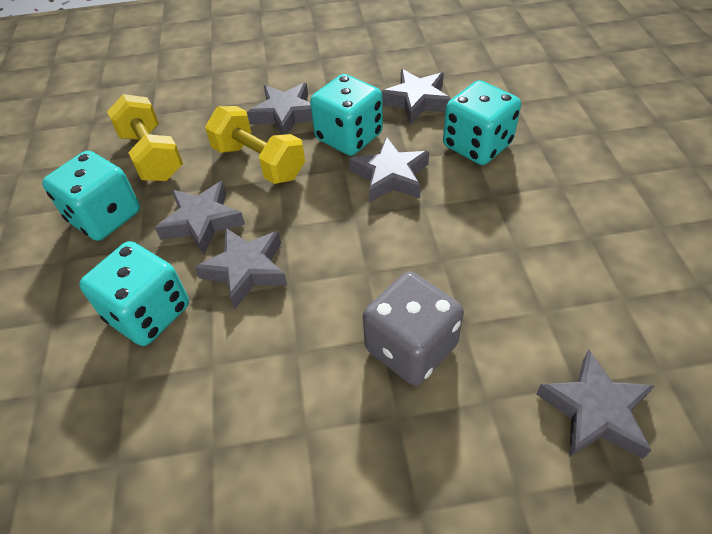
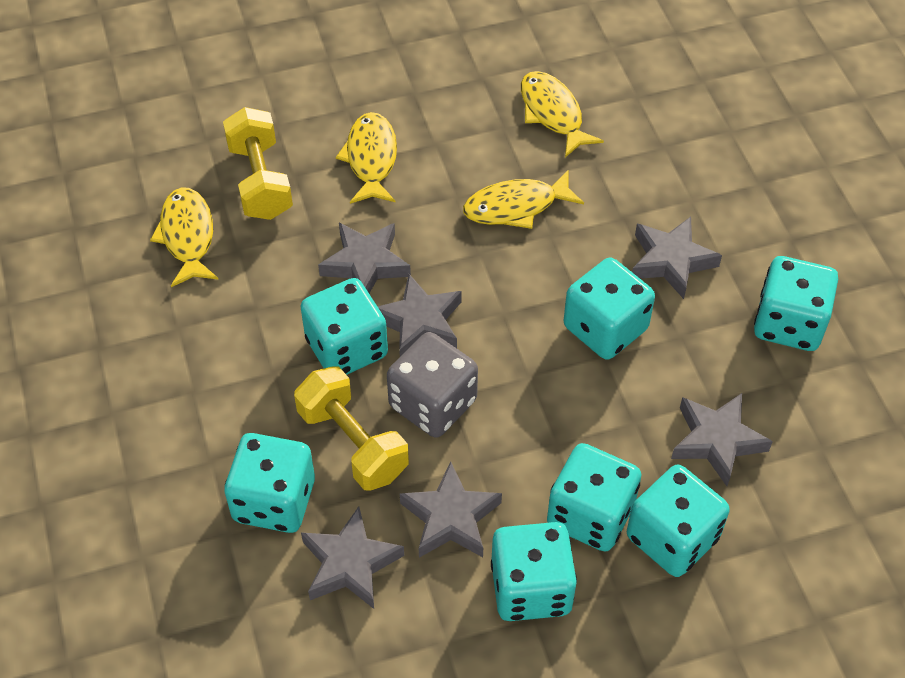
turquoise dice: [42,151,140,241] [79,241,189,346] [310,74,383,156] [443,80,521,165] = 4 -> [224,433,315,533] [300,278,388,375] [491,522,577,621] [547,443,642,552] [563,257,655,360] [627,465,730,577] [754,256,838,351] = 7
yellow fish: none = 0 -> [150,187,219,287] [336,112,397,204] [463,170,584,229] [521,71,604,157] = 4

